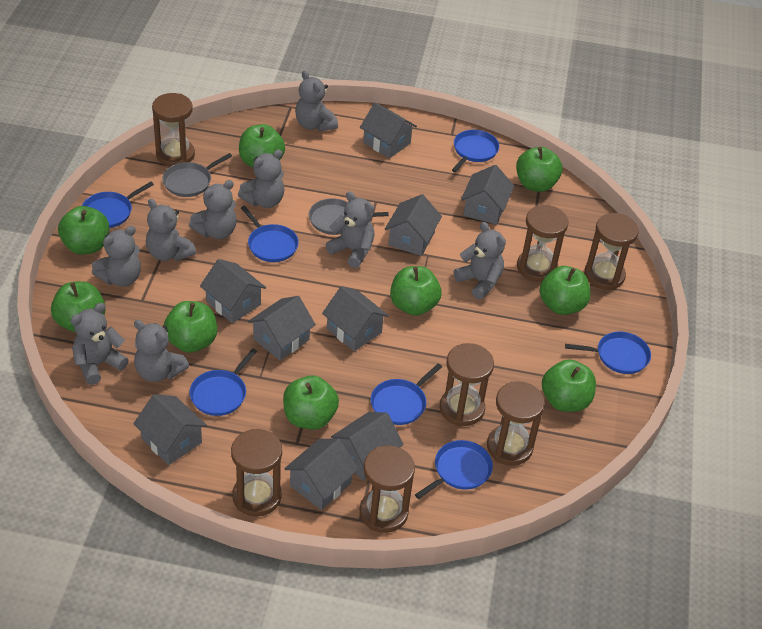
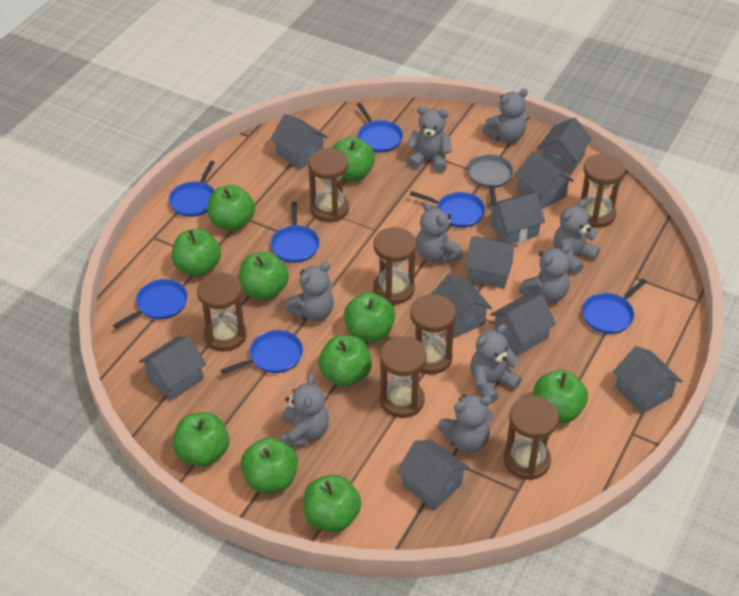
green apple: [51,281,106,332] [58,206,109,255] [164,301,217,353] [239,124,285,167] [283,375,339,430] [390,266,442,316] [516,147,562,192] [539,266,590,315] [542,359,596,412] = 9 -> [172,229,221,277] [172,412,229,467] [207,185,255,231] [239,251,289,300] [241,437,298,493] [303,475,361,532] [318,335,372,387] [332,137,375,181] [344,292,395,342] [533,370,588,423] = 10
grey house: [134,394,207,465] [200,259,266,323] [248,296,316,360] [284,438,359,510] [322,286,389,351] [331,412,404,481] [360,102,417,158] [385,194,442,256] [461,165,514,225] = 9 -> [139,336,207,401] [270,114,328,169] [397,440,469,510] [430,273,492,338] [465,236,518,289] [488,193,545,244] [490,294,556,355] [514,151,574,209] [538,118,592,175] [613,346,682,414] = 10
grey pan: [162,153,232,197] [309,198,389,235] = 2 -> [467,154,513,203] = 1

